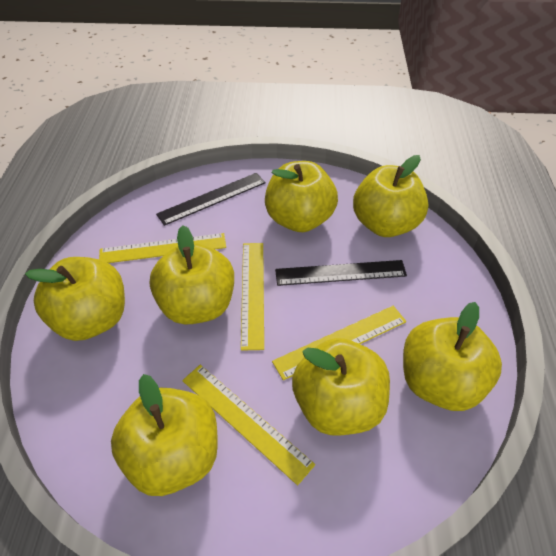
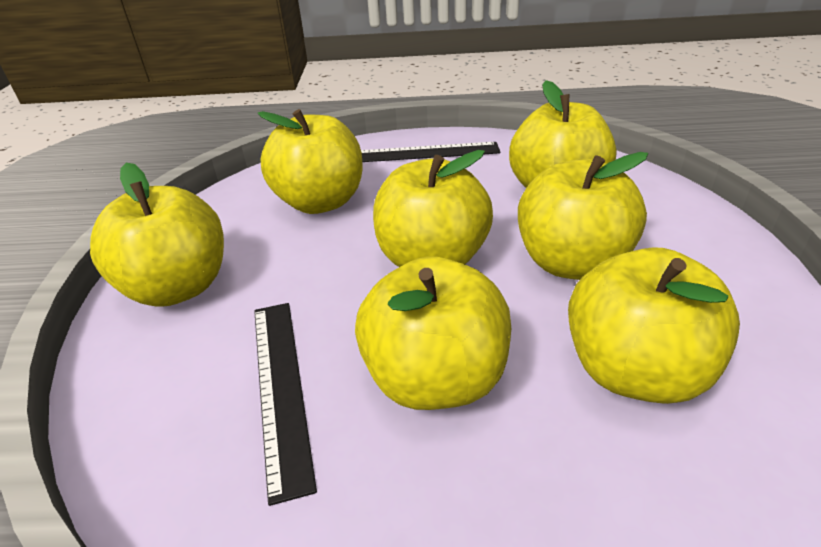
yellow ruler: [99,233,226,263] [182,365,315,485] [241,243,264,351] [272,306,406,380] = 4 -> none = 0

